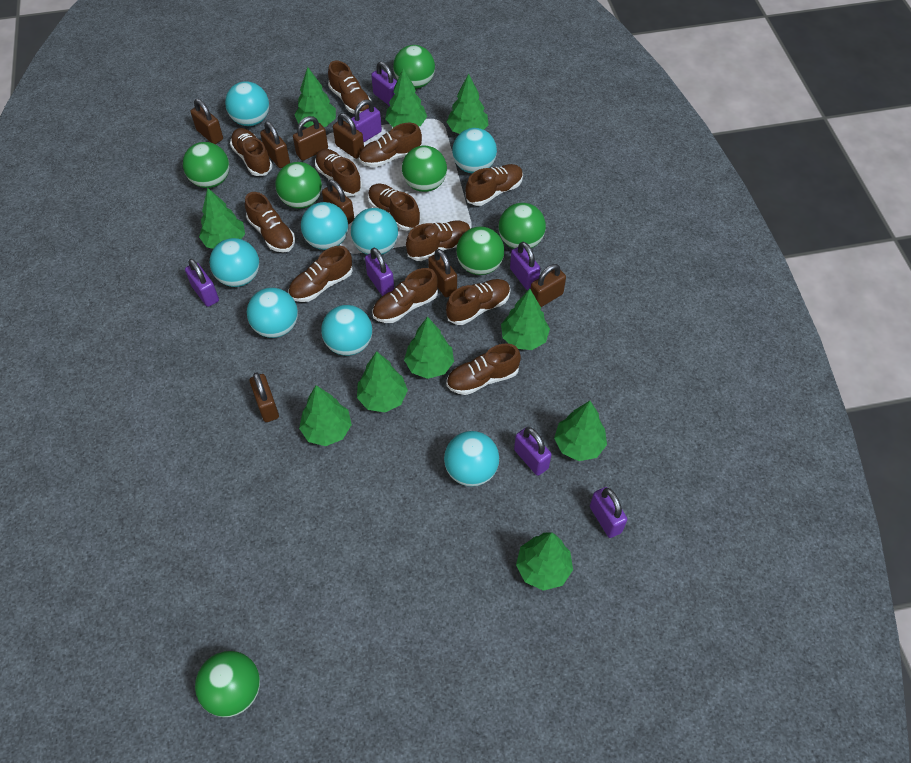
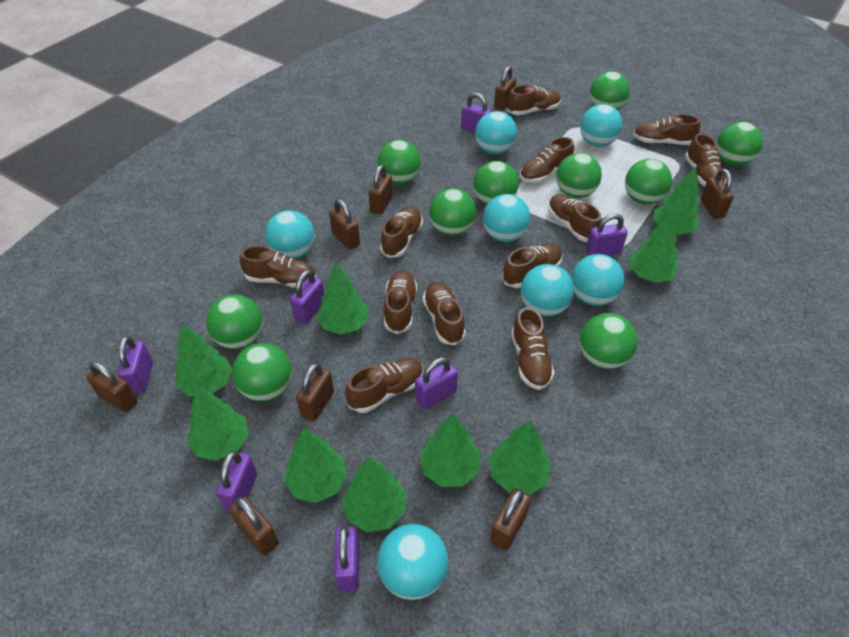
green ball: [183,142,229,188] [195,651,260,717] [276,162,322,209] [393,45,435,89] [402,146,447,192] [456,227,504,275] [499,203,546,249] = 7 -> [206,294,263,349] [232,343,292,401] [377,140,421,185] [429,188,476,236] [473,161,519,205] [556,153,602,198] [580,313,638,369] [590,71,630,110] [625,159,672,205] [716,122,763,166] = 10
green tree: [199,188,245,249] [294,67,336,128] [299,385,352,446] [357,351,408,413] [385,68,427,127] [404,317,454,379] [447,74,489,134] [501,289,550,350] [516,532,573,591] [554,401,607,461] = 10 -> [175,324,232,397] [187,386,248,461] [284,428,347,503] [317,263,369,334] [342,457,406,532] [419,413,481,487] [489,420,551,495] [629,213,679,283] [653,166,700,234] = 9
turquoise ball: [210,238,259,287] [225,81,269,126] [247,288,298,338] [301,202,348,250] [321,305,372,356] [351,208,398,255] [444,431,499,487] [452,128,497,173] = 8 -> [265,210,315,259] [377,524,449,600] [475,111,517,154] [483,194,530,242] [521,264,574,317] [571,254,624,306] [580,104,622,147] = 7

